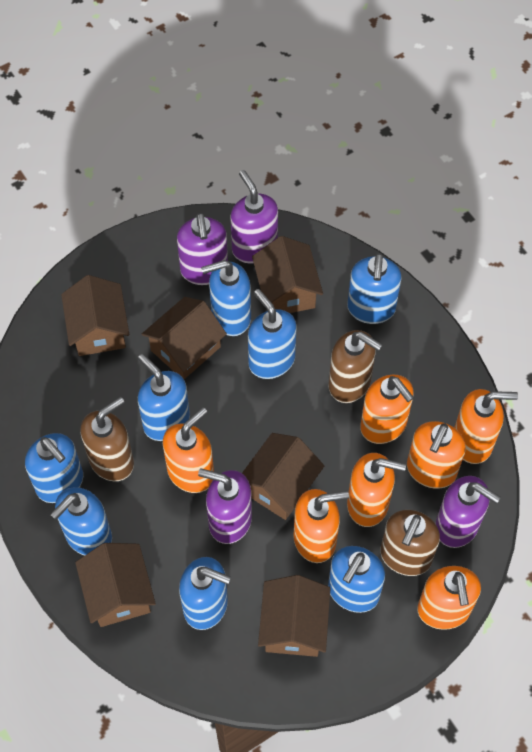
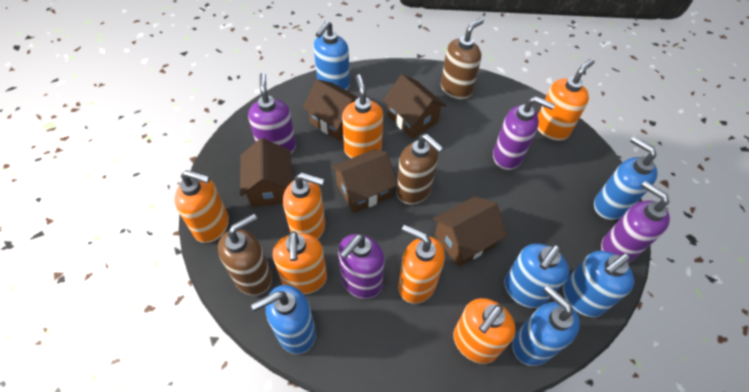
blue soap dispenser: [25,433,83,503] [50,487,112,555] [138,354,190,441] [179,557,231,630] [201,260,251,336] [248,289,297,379] [328,546,385,613] [347,253,402,324] = 8 -> [251,285,316,354] [314,21,350,90] [504,244,569,308] [512,285,580,366] [563,251,634,317] [594,136,657,220] = 6
brown house: [61,275,129,356] [75,543,156,627] [142,297,227,379] [242,433,324,520] [252,236,323,313] [258,575,331,657] = 6 -> [240,138,292,207] [303,79,359,141] [331,149,398,213] [383,74,446,139] [433,196,507,267] = 5

